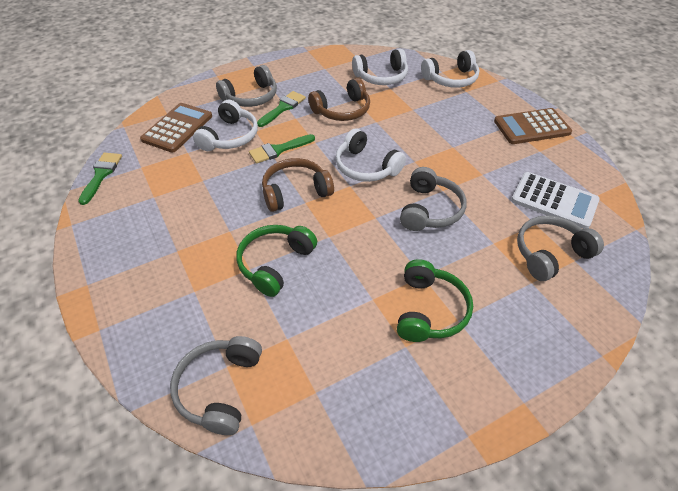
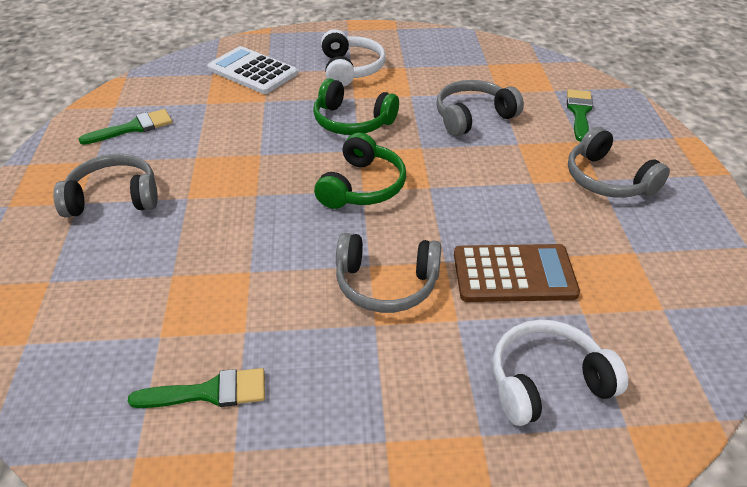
brown calculator: [140,103,212,153] [494,108,572,144] = 2 -> [454,244,580,302] = 1
brown headphones: [262,158,334,212] [308,78,370,121] = 2 -> none = 0
white headphones: [193,99,258,151] [336,128,406,182] [352,49,408,85] [421,50,479,88] = 4 -> [321,29,386,87] [493,320,628,426] = 2

